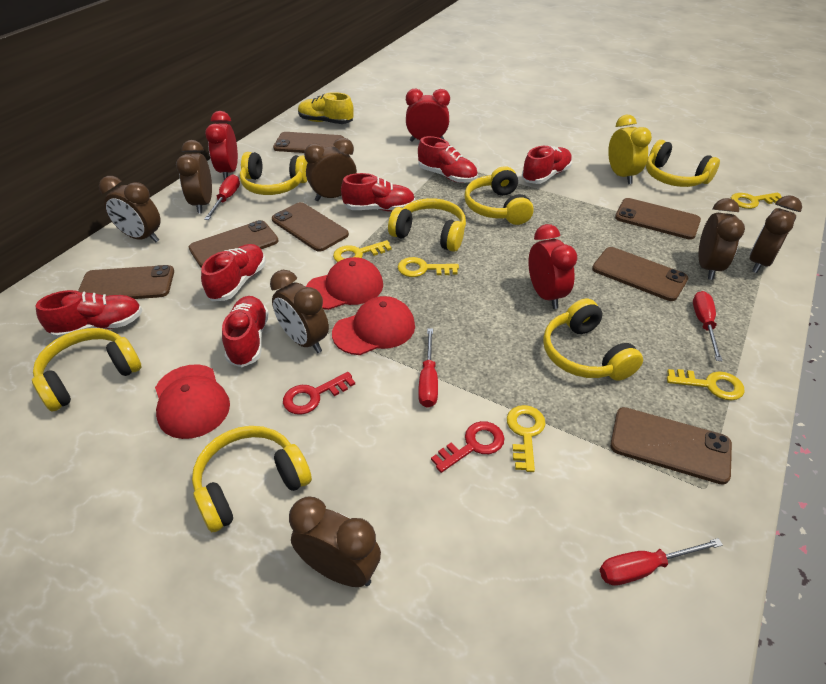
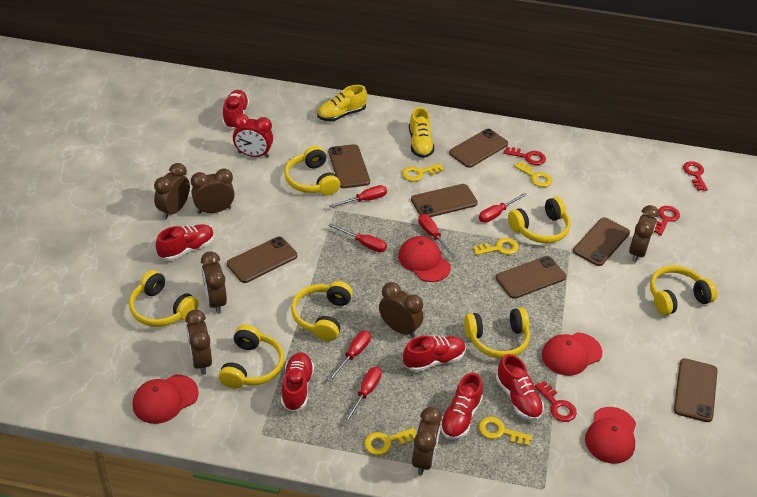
red cap: [155,364,230,439] [306,257,383,310] [332,296,415,355] = 3 -> [133,375,199,424] [398,236,451,282] [542,332,602,376] [585,407,636,464] = 4
red clock: [205,111,238,180] [406,89,450,142] [529,224,577,309] = 3 -> [233,114,273,158] = 1
red key: [283,372,355,415] [431,421,505,473] = 2 -> [504,147,546,165] [535,381,577,422] [654,206,680,235] [683,161,708,191] = 4
red screwdriver: [204,174,240,220] [418,328,438,408] [600,538,723,586] [693,291,722,361] = 4 -> [328,223,387,252] [328,331,371,381] [329,185,387,208] [344,367,382,424] [418,214,456,258] [479,193,527,223] = 6
yellow clock: [608,115,652,184] = 1 -> none = 0
yellow shoe: [298,92,354,124] = 1 -> [317,85,367,122] [409,107,435,158] = 2

